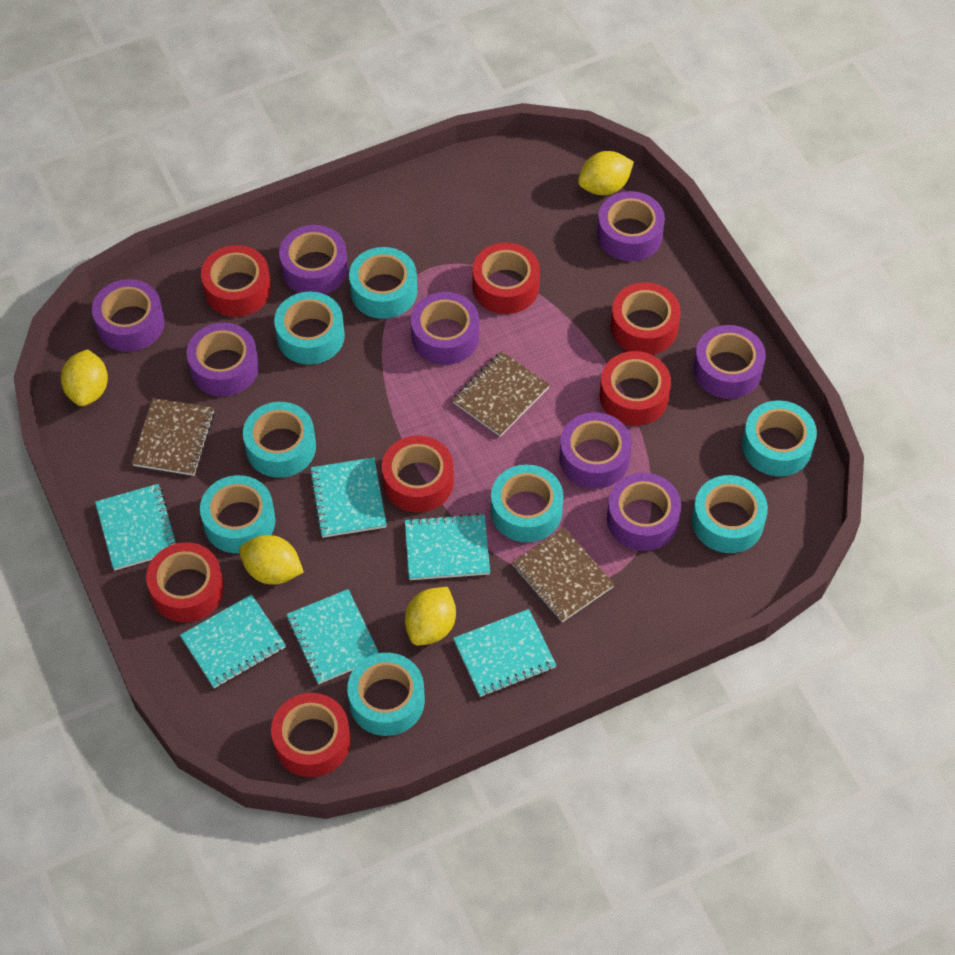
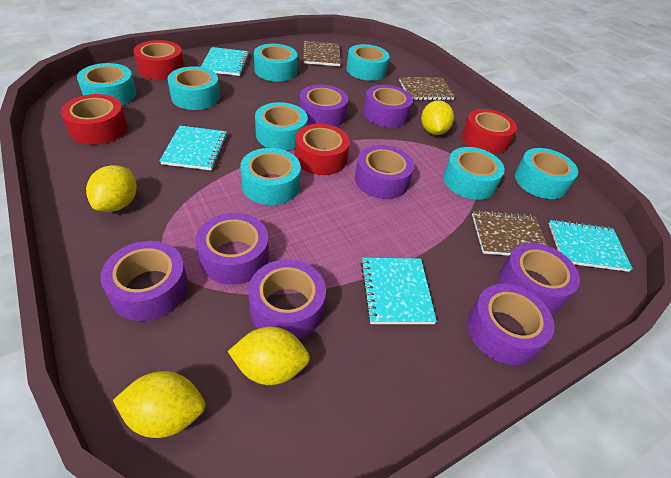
red tape: [146,542,224,622] [201,245,271,317] [271,693,351,777] [382,435,454,513] [472,242,540,314] [600,351,671,426] [610,282,681,355] = 7 -> [61,94,127,145] [134,40,184,80] [295,124,350,175] [462,109,517,154] = 4
turquoise notebook: [95,484,177,571] [180,594,286,689] [286,589,379,684] [309,457,387,538] [405,513,490,580] [453,609,556,697] = 6 -> [160,126,227,170] [201,47,250,76] [361,258,437,324] [549,220,633,272] = 4

